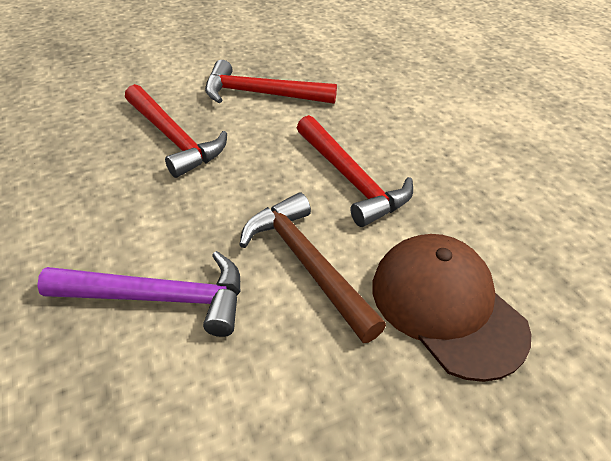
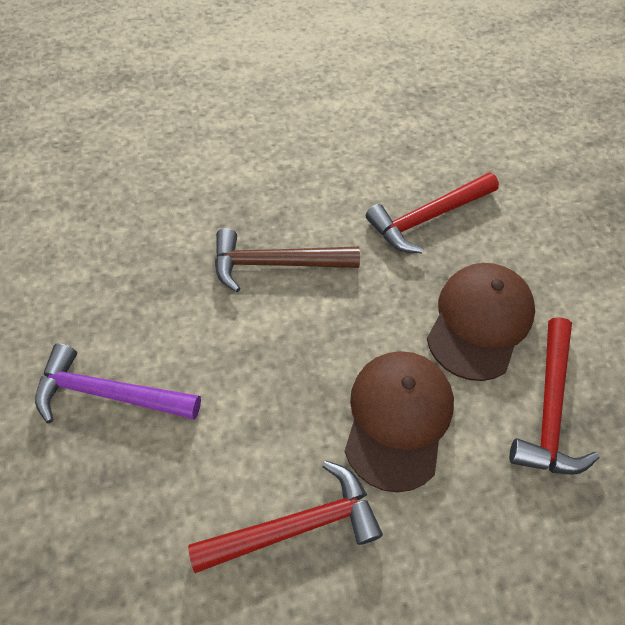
brown cap: [372,234,531,382] = 1 -> [345,351,454,492] [427,263,535,381] = 2

